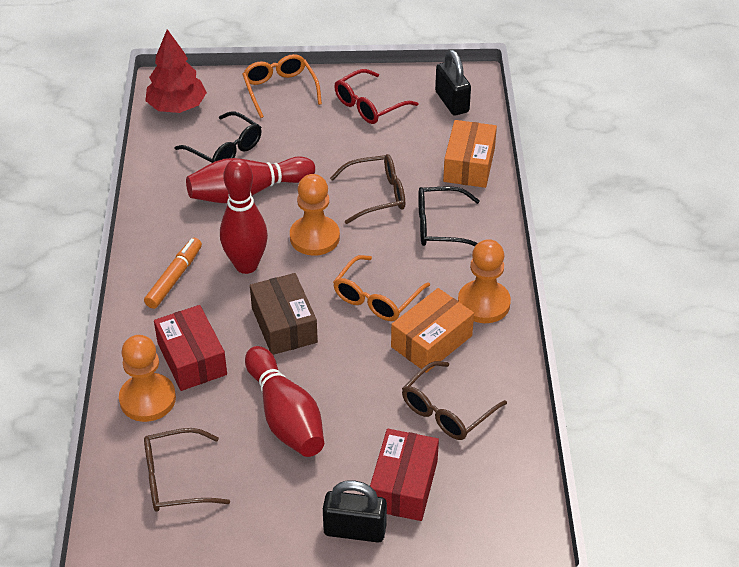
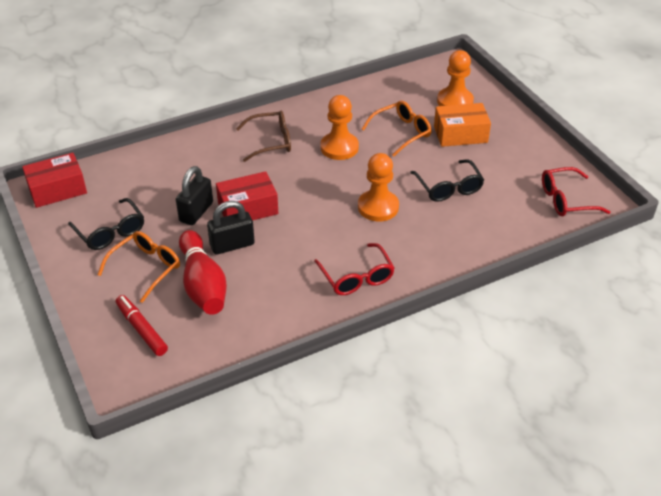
brown box: [250,273,318,355] = 1 -> none = 0
brown glasses: [144,428,230,512] [330,154,405,224] [402,361,507,440] = 3 -> [236,110,291,162] = 1
orange box: [391,288,474,373] [443,120,497,188] = 2 -> [434,103,491,147] = 1
orange marker: [144,238,202,309] = 1 -> none = 0
red bowling pin: [186,157,315,203] [220,159,268,274] [245,346,324,457] = 3 -> [179,230,227,315] = 1
red glasses: [334,69,418,124] = 1 -> [314,243,395,295] [542,167,610,216] = 2
red marker: none = 0 -> [116,295,168,356] = 1
red tree: [145,29,207,113] = 1 -> none = 0

